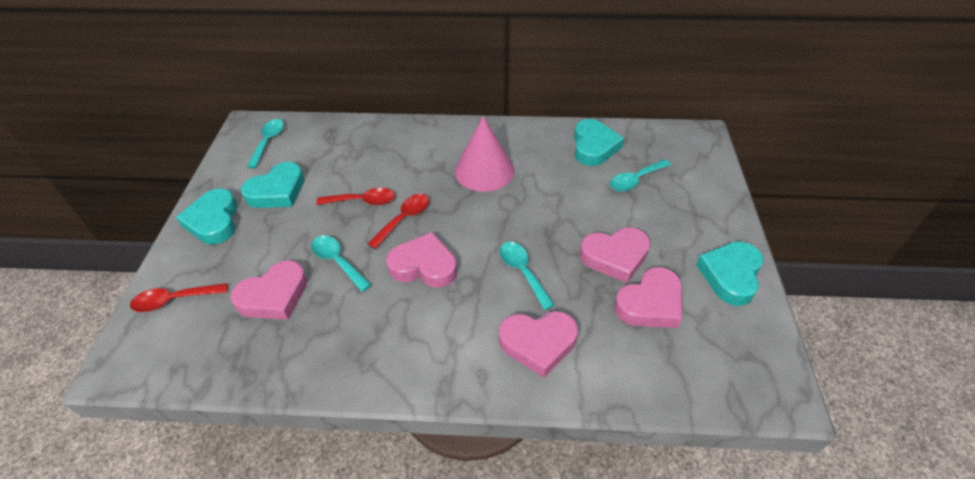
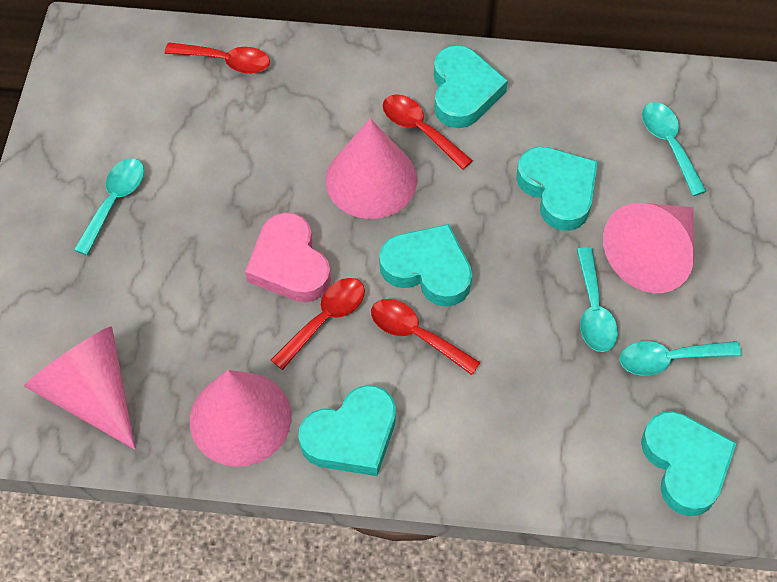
pink cone: [455,116,514,192] = 1 -> [24,326,135,450] [190,370,292,467] [326,118,417,219] [603,203,694,293] = 4
pink heart: [230,260,307,320] [386,232,457,288] [499,311,578,378] [580,227,650,283] [614,267,682,328] = 5 -> [245,212,331,302] = 1
red spoon: [130,283,227,312] [317,188,395,205] [367,194,429,249] = 3 -> [164,42,270,74] [271,278,365,370] [371,299,481,375] [383,94,473,170] = 4
turquoise heart: [176,189,238,244] [241,162,304,208] [574,119,624,166] [696,242,764,306] = 4 -> [298,385,396,476] [379,224,472,306] [434,45,508,128] [516,147,598,231] [641,411,736,516] = 5

